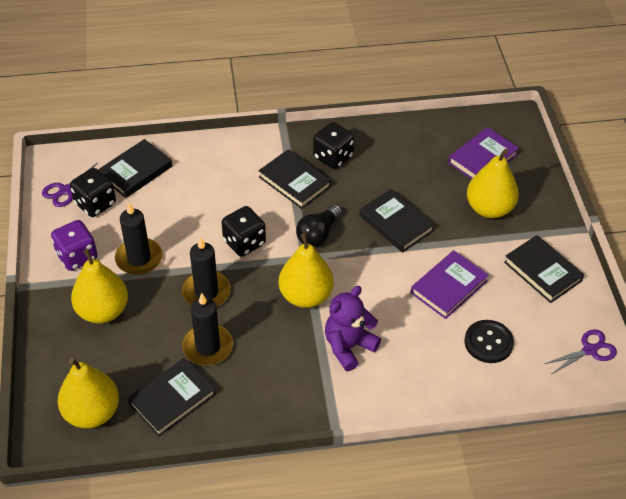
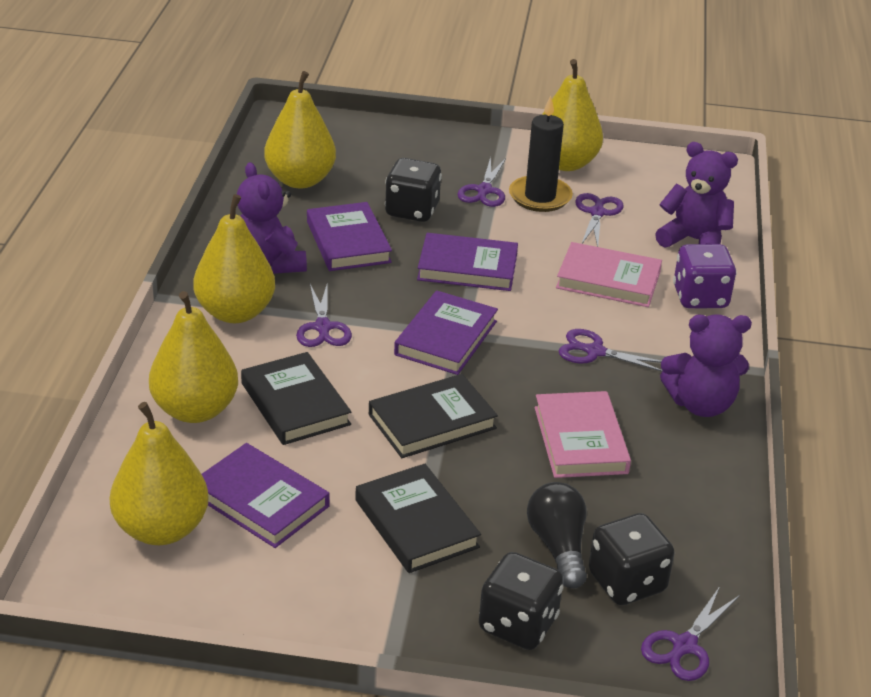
black book: [98,139,172,198] [128,358,216,437] [259,149,331,209] [359,189,435,253] [504,235,584,303] = 5 -> [241,352,351,445] [355,464,481,573] [369,374,498,458] = 3
black button: [464,320,514,363] = 1 -> none = 0
black candle: [115,203,163,275] [182,237,231,307] [182,293,233,366] = 3 -> [509,96,573,212] = 1
pink book: none = 0 -> [535,391,631,478] [556,242,662,307] = 2
purple book: [411,250,489,319] [448,127,519,179] = 2 -> [202,443,330,548] [307,202,392,271] [394,291,498,375] [417,233,518,291] = 4
purple scissors: [42,163,97,207] [544,329,617,374] = 2 -> [296,282,352,347] [457,157,506,207] [559,329,663,372] [575,193,623,247] [641,586,740,681] = 5
purple teddy bear: [325,286,381,371] = 1 -> [237,162,307,274] [655,142,738,247] [660,314,752,417] = 3
yellow pear: [58,358,119,428] [71,249,128,324] [279,233,334,308] [467,149,519,218] = 4 -> [110,402,208,545] [149,291,238,423] [193,194,275,323] [264,71,336,189] [542,59,603,171] = 5

